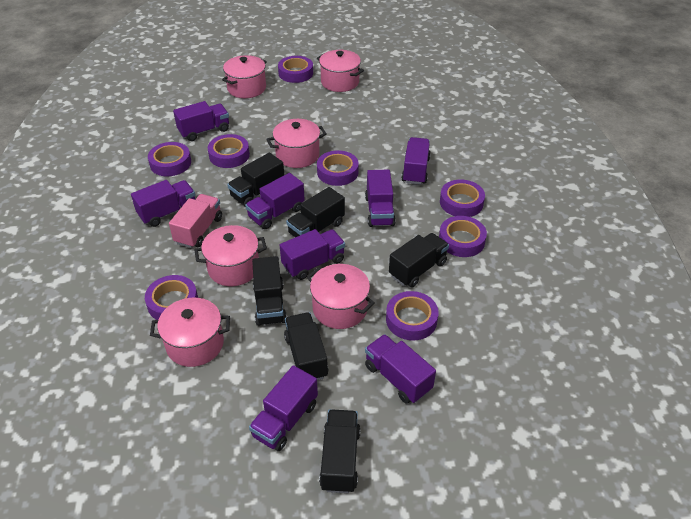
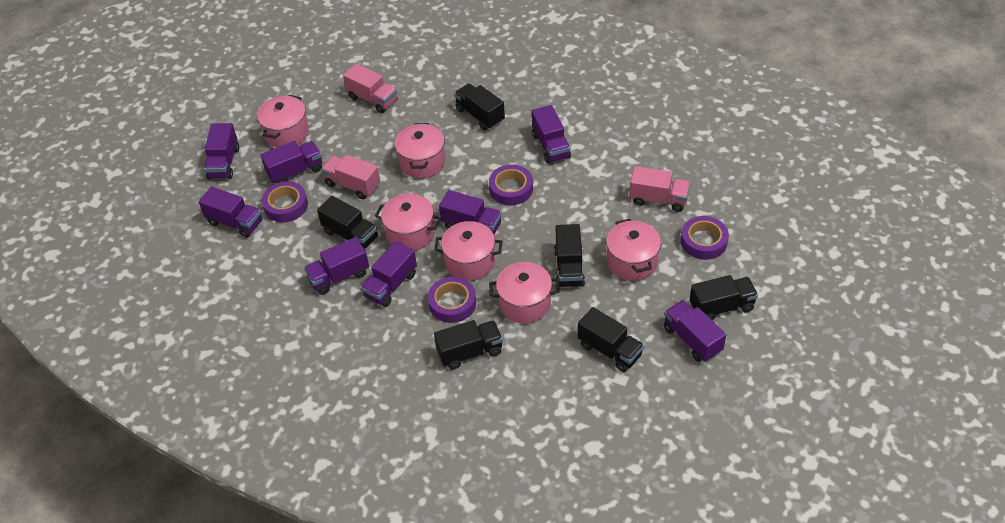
pink truck: [169,194,222,248] = 1 -> [321,154,380,200] [343,63,398,113] [629,166,691,212] = 3
purple tape: [145,275,198,320] [148,142,191,176] [208,134,250,168] [278,56,313,83] [317,150,359,186] [386,291,439,341] [439,216,487,257] [440,180,485,217] = 8 -> [262,181,308,222] [428,277,476,323] [489,165,533,206] [681,216,729,260] = 4

